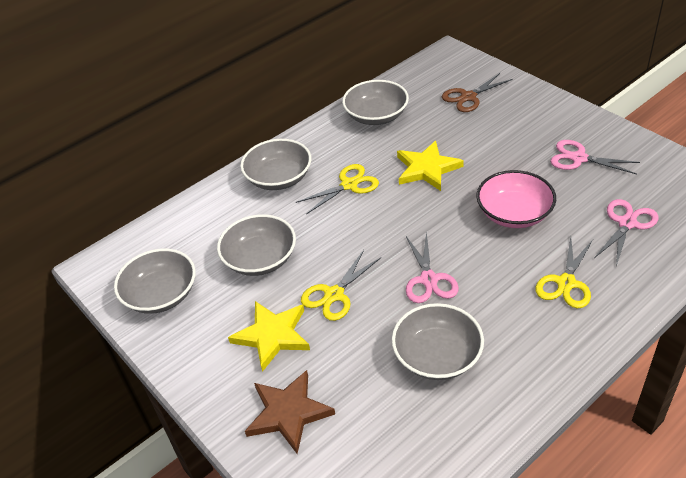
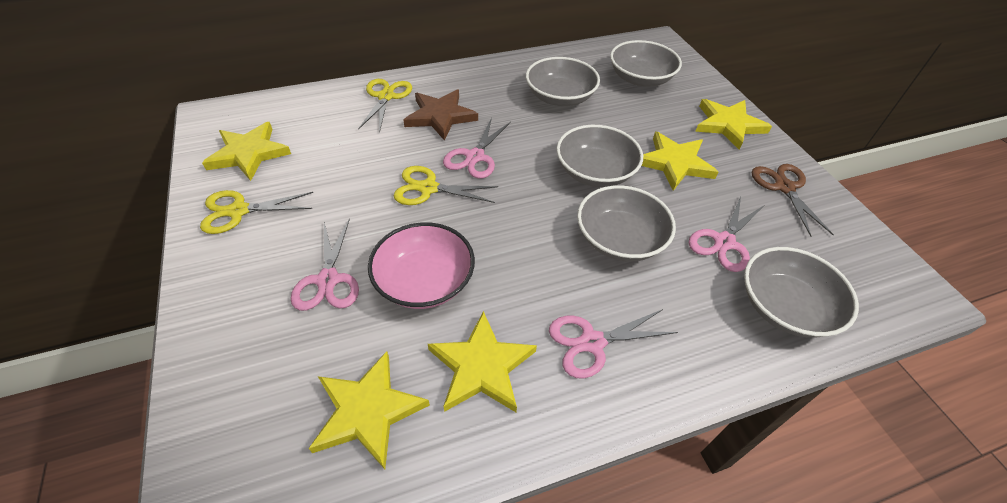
pink scissors: [406,231,459,303] [550,140,640,174] [594,199,658,266] = 3 -> [291,218,359,311] [443,117,511,179] [549,309,678,379] [689,196,764,272] = 4
yellow star: [228,301,310,372] [397,141,464,191] = 2 -> [202,122,291,181] [308,351,430,469] [428,311,537,412] [642,132,718,191] [695,99,772,150] = 5

